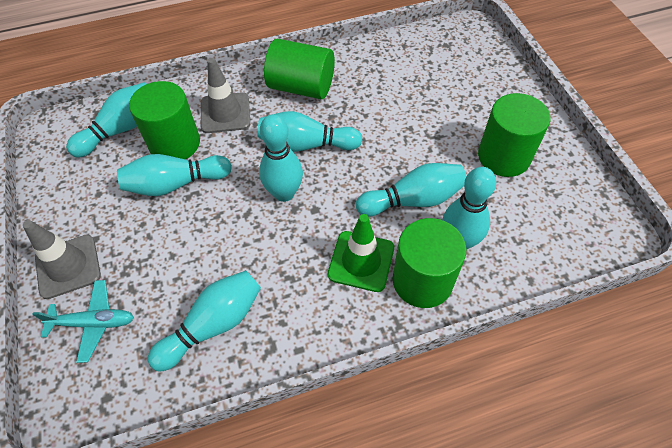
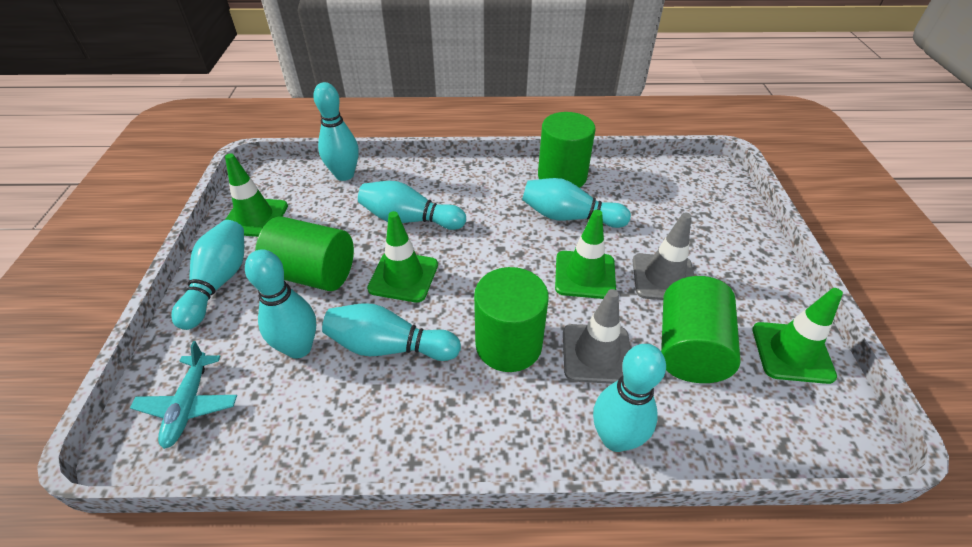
green traffic cone: [328,214,394,292] = 1 -> [225,154,288,237] [367,211,438,302] [555,210,616,299] [752,288,843,384] = 4

